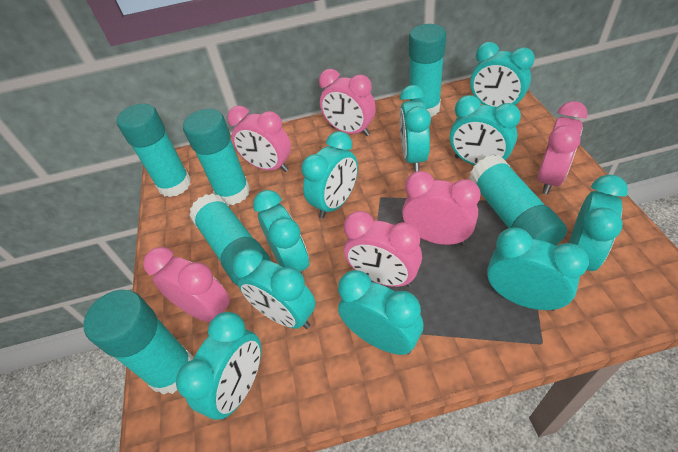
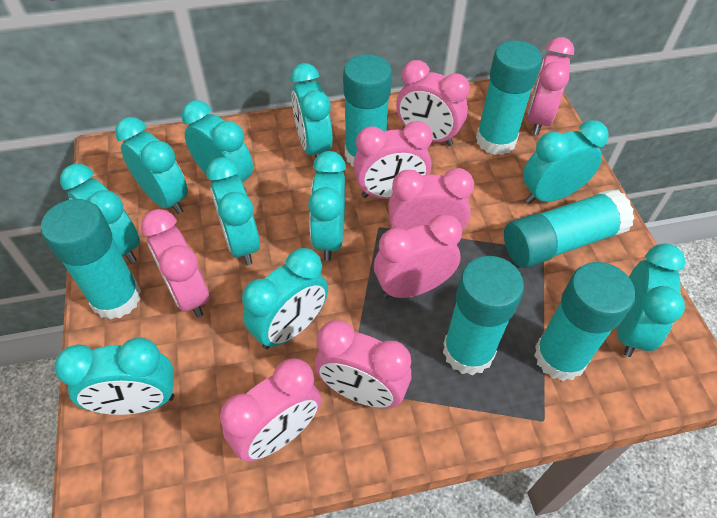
pink clock: [143,247,230,323] [227,106,291,172] [319,69,376,136] [344,211,422,287] [402,171,480,245] [537,101,588,194] = 6 -> [141,209,209,318] [220,358,321,462] [314,320,411,408] [353,121,433,199] [374,214,462,298] [388,168,474,230] [396,60,470,146] [527,37,574,135] = 8

